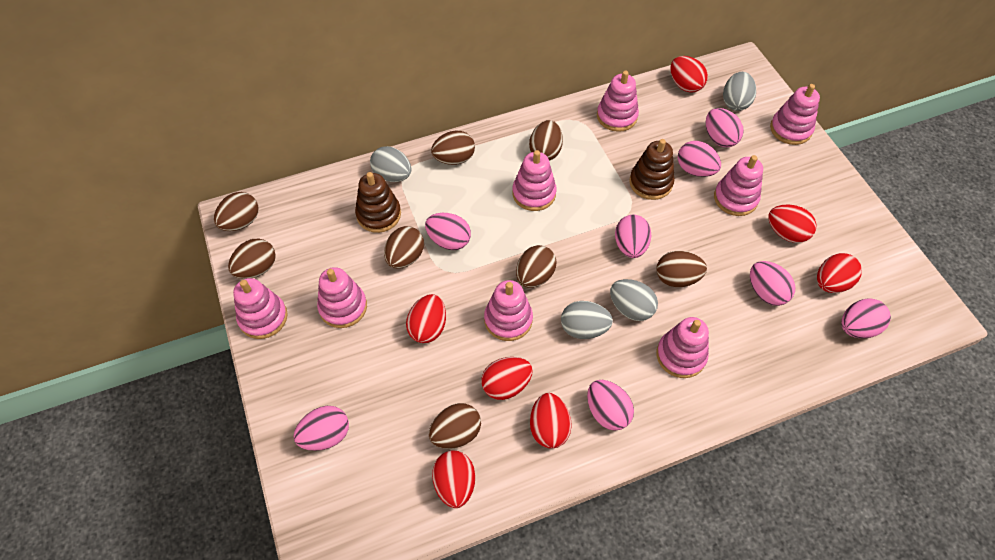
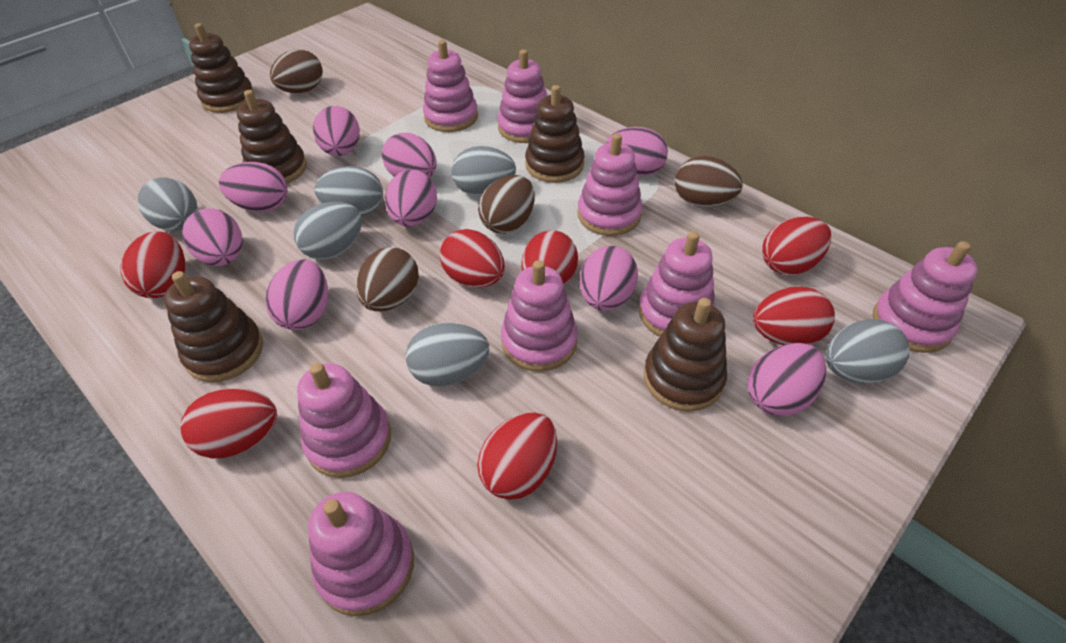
brown egg: [214,192,259,231] [228,239,276,279] [384,226,424,269] [429,403,481,449] [431,131,475,165] [516,245,556,288] [529,120,563,161] [656,251,707,287] = 8 -> [270,49,323,93] [356,247,419,312] [478,175,535,234] [675,156,743,207] = 4
brown stacking toy: [355,172,401,233] [629,139,675,200] = 2 -> [164,271,263,382] [189,23,255,113] [237,90,307,184] [525,85,585,183] [644,298,727,412] = 5
grey egg: [370,146,411,182] [561,301,613,339] [610,279,658,321] [723,72,756,111] = 4 -> [137,177,198,231] [293,202,362,260] [315,166,383,216] [405,323,489,386] [451,146,516,196] [826,319,910,383] = 6
pink egg: [293,406,349,451] [425,213,471,250] [587,380,634,431] [615,215,651,258] [678,141,721,177] [706,108,744,147] [750,261,795,306] [841,298,891,338] = 8 -> [182,208,243,266] [219,162,288,212] [265,259,328,330] [313,106,360,156] [382,133,437,178] [385,170,437,227] [580,246,638,311] [606,127,668,176] [747,343,826,416] = 9

